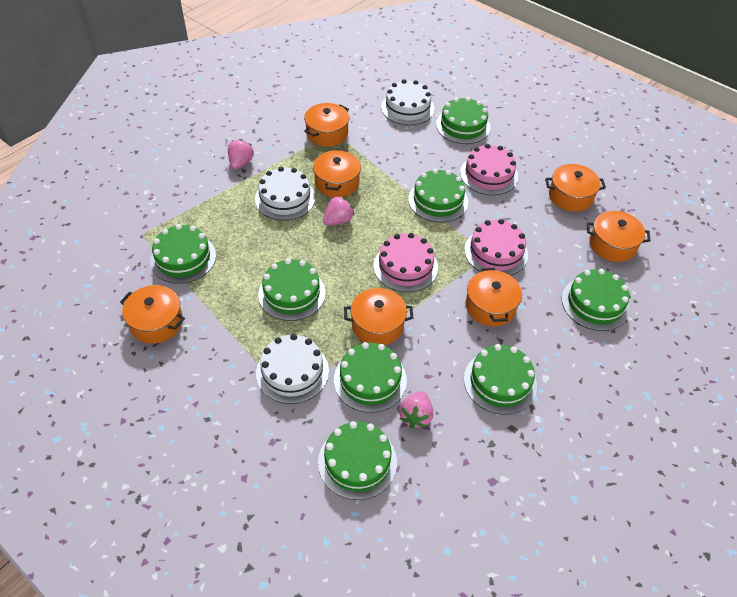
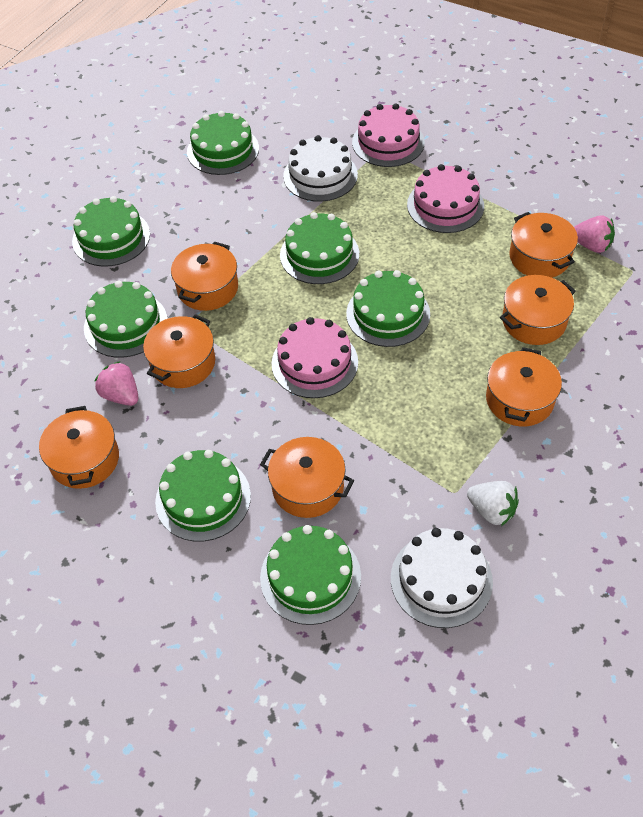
green cake: [150,224,216,284] [258,258,326,321] [318,421,397,500] [334,342,407,413] [408,169,468,222] [436,97,491,144] [464,344,537,415] [562,269,630,331] = 8 -> [72,196,150,267] [84,281,167,358] [155,450,251,542] [187,111,259,175] [260,525,361,625] [280,212,359,284] [346,270,430,347] = 7
pink strawberry: [228,139,254,170] [323,196,354,226] [399,391,433,428] = 3 -> [95,361,139,406] [574,215,615,253] = 2
white cake: [255,167,315,220] [256,334,329,404] [381,79,435,125] = 3 -> [283,135,358,202] [391,528,493,628] = 2
white strawberry: none = 0 -> [467,481,519,526] = 1

